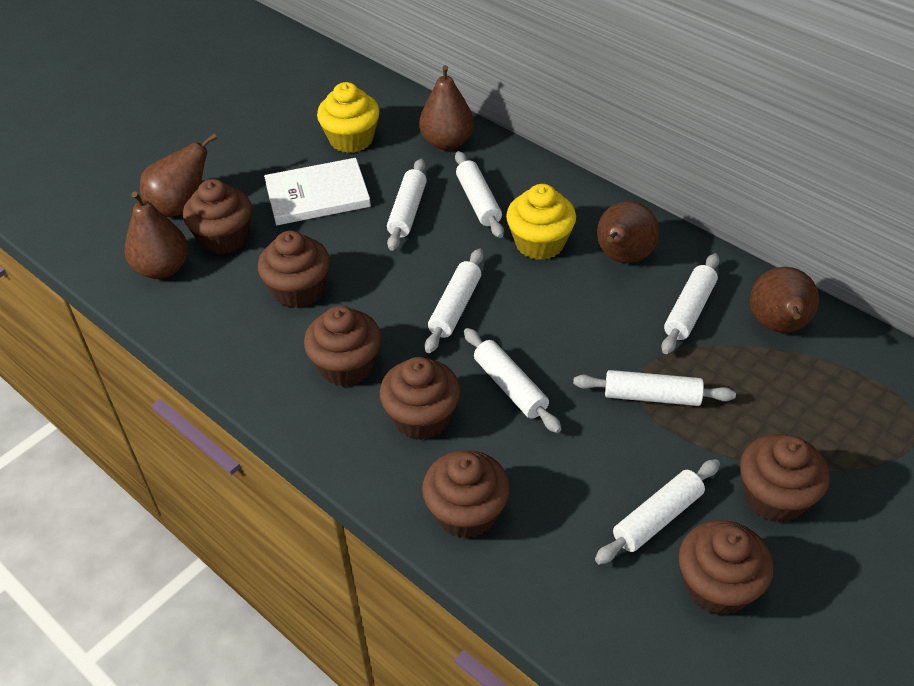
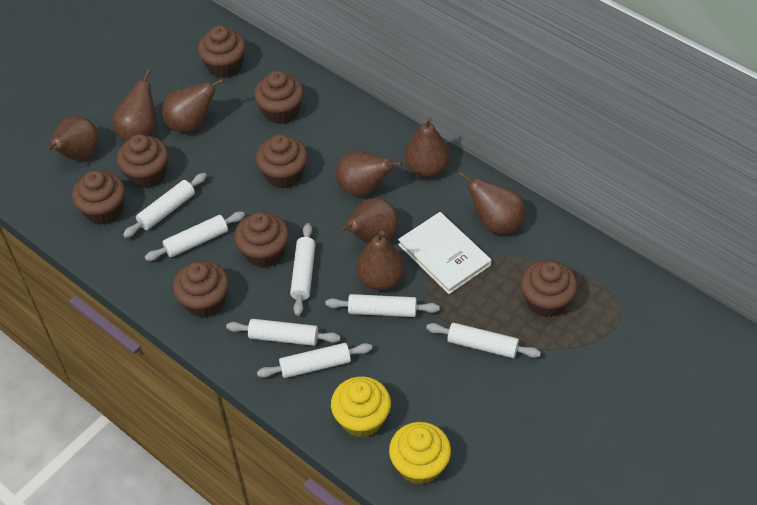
brown cupcake: [183,179,252,254] [258,231,330,308] [304,306,381,387] [380,357,460,440] [422,450,510,539] [679,520,773,615] [740,434,830,523] = 7 -> [72,170,125,225] [117,134,168,188] [173,261,229,318] [198,26,246,78] [234,212,289,268] [254,71,304,124] [256,134,308,189] [520,260,577,317] = 8
brown pear: [125,191,188,279] [140,133,217,217] [419,65,474,150] [597,201,659,263] [750,267,819,333] = 5 -> [46,116,99,160] [112,69,157,141] [162,78,224,132] [336,151,402,197] [340,198,398,244] [356,231,405,291] [405,117,450,177] [459,172,525,234] = 8

